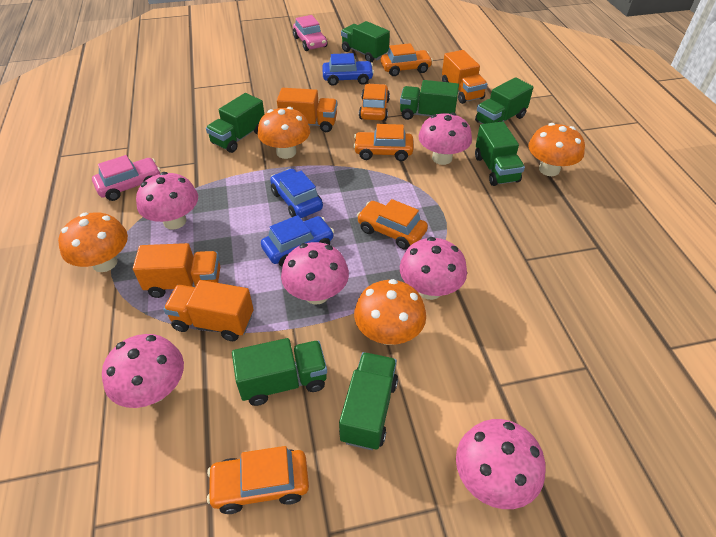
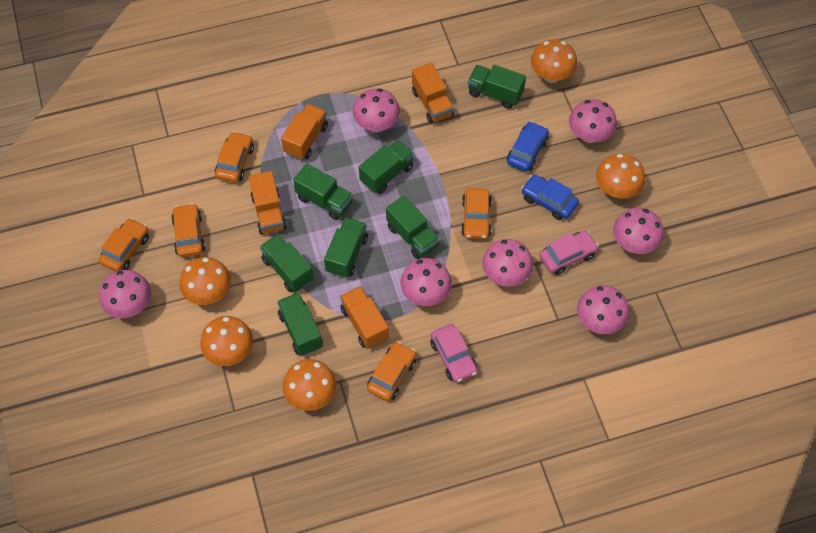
blue car: [261,215,334,267] [270,169,323,218] [322,53,374,86] = 3 -> [507,121,549,172] [521,175,579,220] = 2
orange mushroom: [58,212,128,272] [257,107,310,159] [354,279,426,345] [528,123,585,176] = 4 -> [180,257,231,305] [200,316,253,366] [283,359,336,411] [531,39,577,83] [596,154,645,198] = 5
pink mushroom: [102,334,184,408] [136,172,198,230] [281,242,349,305] [400,237,467,300] [418,113,472,165] [456,419,545,509] = 6 -> [99,270,151,318] [353,88,400,132] [401,258,452,306] [482,239,533,286] [569,99,617,143] [577,285,629,334] [613,207,664,254] = 7

